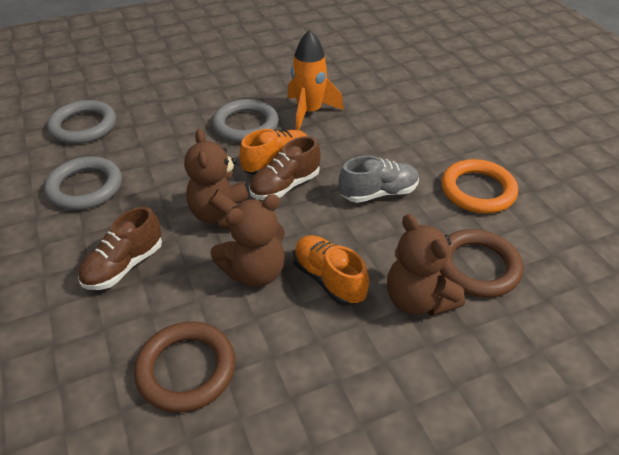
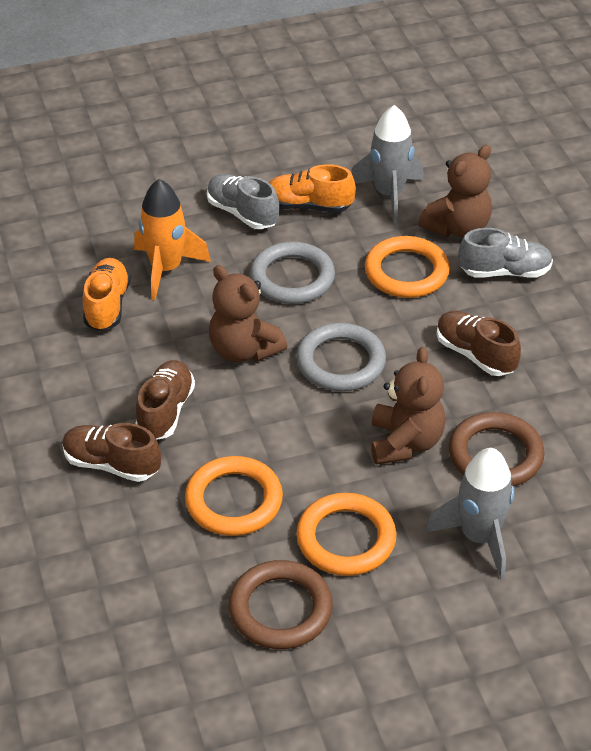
brown shoe: [78,207,162,290] [249,136,321,200] = 2 -> [62,423,161,482] [135,360,195,440] [437,311,521,376] = 3
grey ring: [44,156,122,210] [47,100,116,144] [212,99,279,143] = 3 -> [250,241,335,304] [296,323,386,391] = 2
grey rocket: none = 0 -> [351,105,424,223] [426,448,514,579] = 2
grey shoe: [339,156,419,203] = 1 -> [207,174,279,229] [458,228,553,278] = 2
orange ring: [441,159,518,214] = 1 -> [185,456,283,536] [296,493,396,576] [365,236,450,298] = 3

